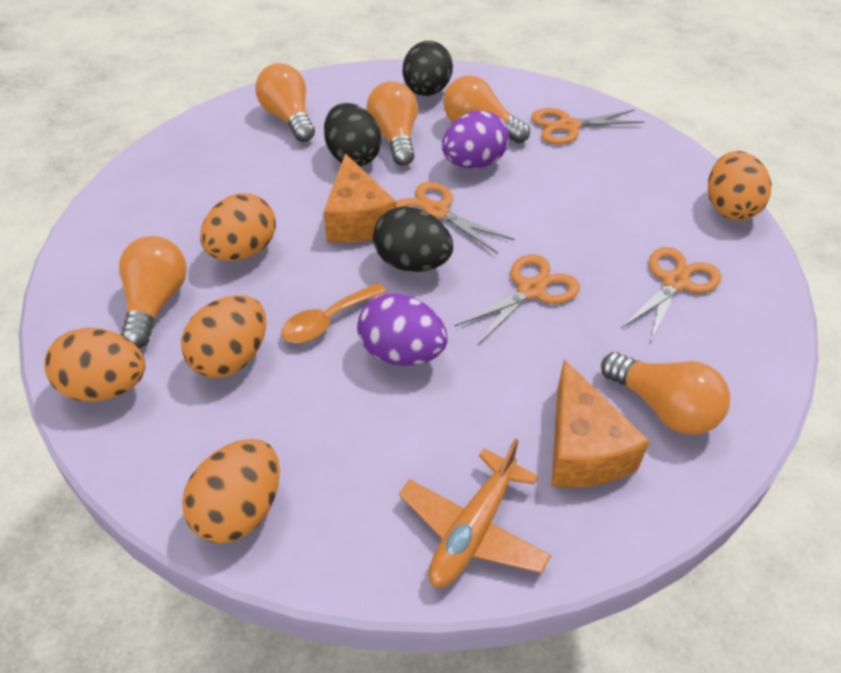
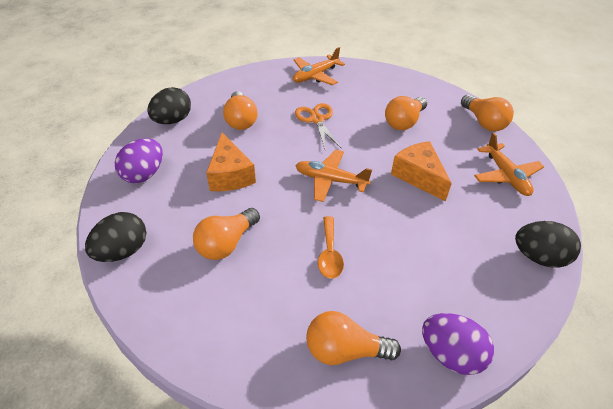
orange egg: [44,328,146,402] [181,295,266,378] [182,439,280,543] [200,193,276,261] [708,151,772,220] = 5 -> none = 0
orange plane: [399,438,551,587] = 1 -> [293,47,345,85] [295,150,372,202] [474,132,544,196] = 3
orange scissors: [396,182,515,254] [455,254,580,345] [531,108,644,144] [621,247,721,343] = 4 -> [295,103,342,149] = 1

